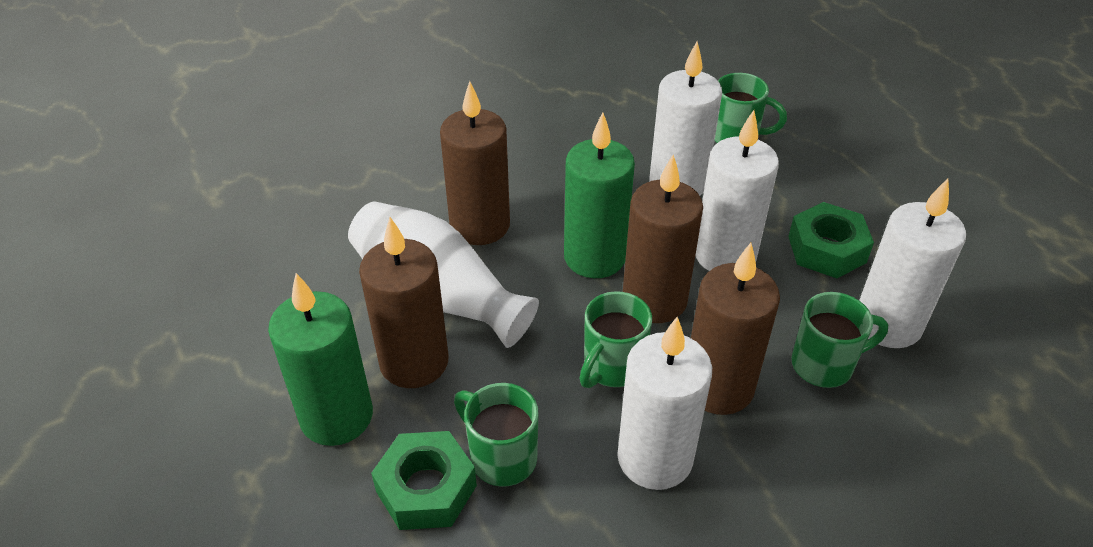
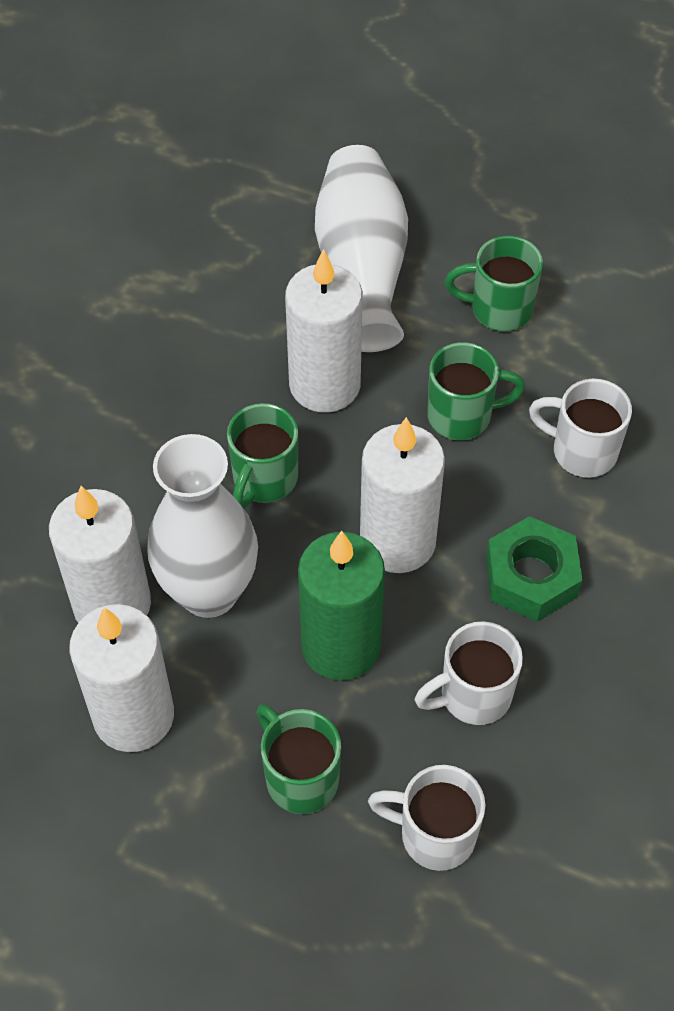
brown candle: [359,217,449,388] [440,81,510,245] [623,155,703,323] [691,243,780,415] = 4 -> none = 0
green candle: [268,273,373,446] [564,112,635,278] = 2 -> [298,531,385,681] = 1
green nut: [371,431,477,530] [788,202,874,278] = 2 -> [486,516,582,621] = 1
white mug: none = 0 -> [368,765,486,871] [415,621,523,725] [529,379,632,478] = 3
white vase: [348,202,539,348] = 1 -> [147,434,258,618] [315,145,408,352] = 2

